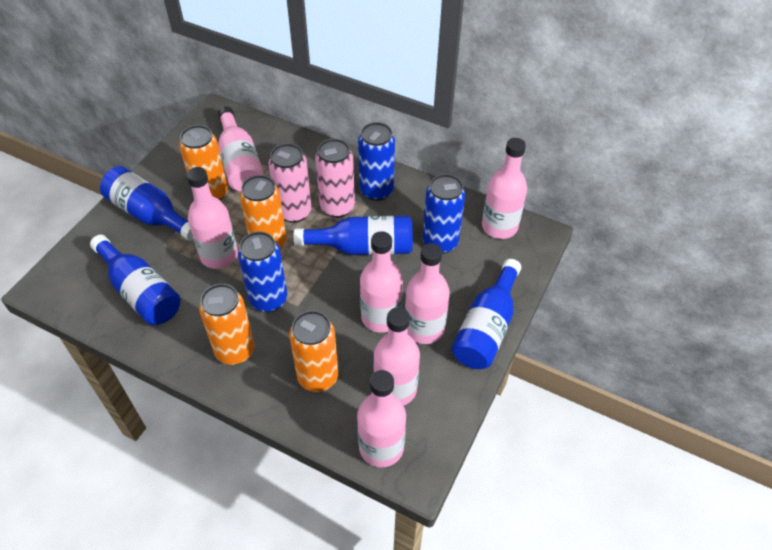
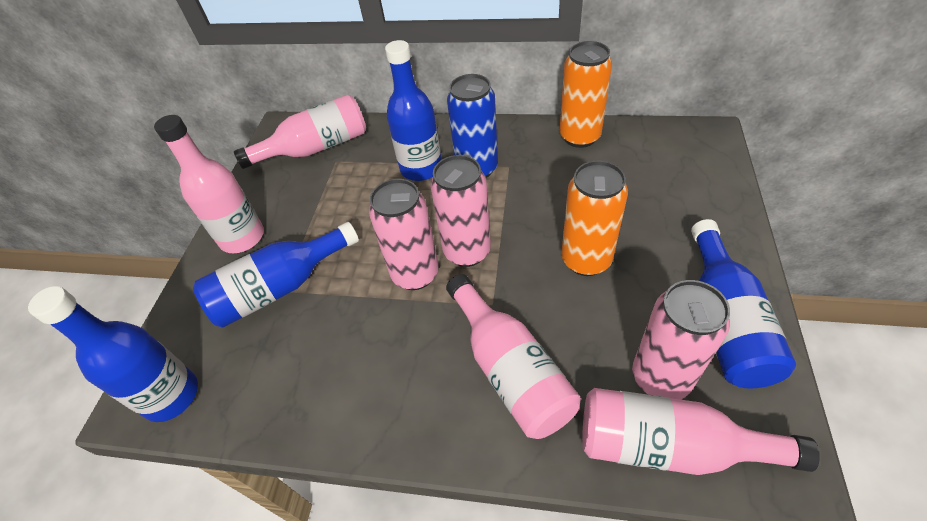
blue can: [238,232,287,312] [358,122,395,201] [423,174,465,254] = 3 -> [447,74,498,178] = 1
orange can: [179,125,228,200] [199,284,255,365] [240,175,287,250] [289,311,338,392] = 4 -> [560,41,612,148] [561,161,628,276] = 2
pink bottle: [187,167,238,269] [218,106,264,192] [357,370,406,467] [360,231,403,333] [373,307,420,406] [405,243,450,344] [482,138,527,239] = 7 -> [154,115,264,253] [234,94,366,169] [446,274,581,439] [582,388,820,475] = 4
pink can: [269,143,312,223] [315,139,355,218] = 2 -> [369,179,439,290] [430,155,491,267] [632,280,730,399] = 3

